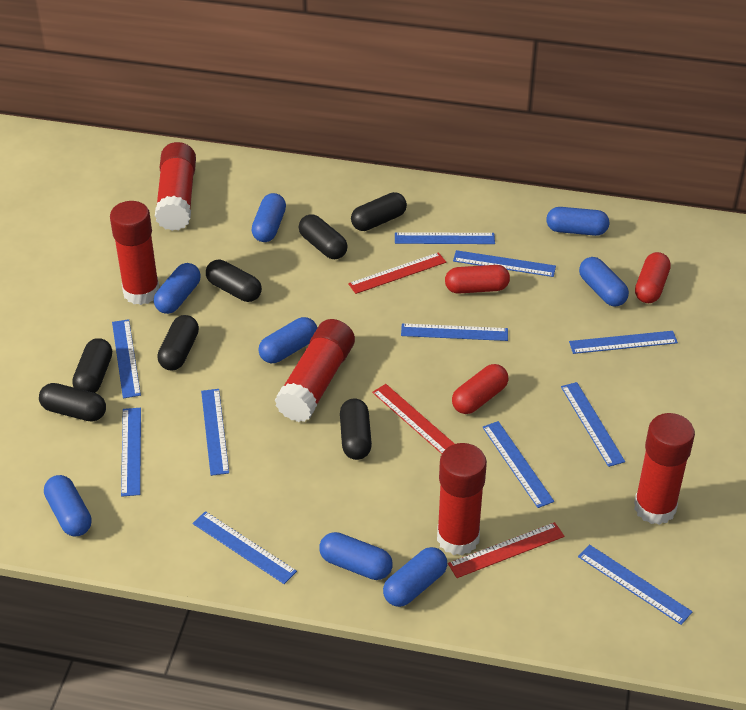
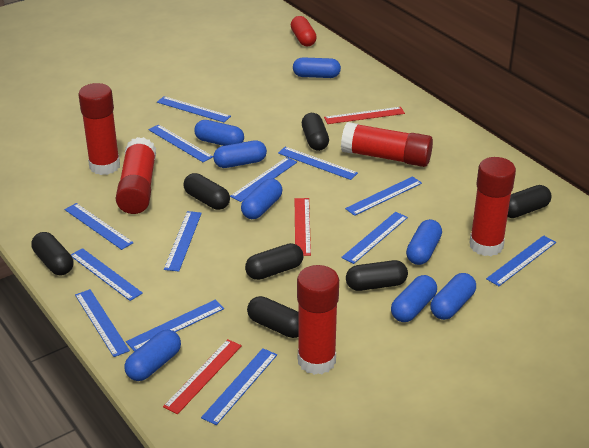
blue ruler: [112,319,141,398] [121,408,141,497] [193,511,297,584] [201,389,229,476] [395,232,495,244] [401,323,508,341] [453,250,556,277] [482,421,554,508] [561,382,625,467] [569,331,678,354] [578,544,693,625] = 11 -> [64,203,134,250] [71,248,143,301] [75,289,130,357] [126,300,224,352] [149,124,213,162] [157,96,231,122] [164,211,202,272] [201,348,277,425] [230,157,297,202] [278,147,358,180] [341,212,408,264] [345,176,422,216] [486,235,556,286] = 13
red capsule: [445,265,510,294] [452,364,508,414] [635,252,671,303] = 3 -> [291,16,317,46] = 1

